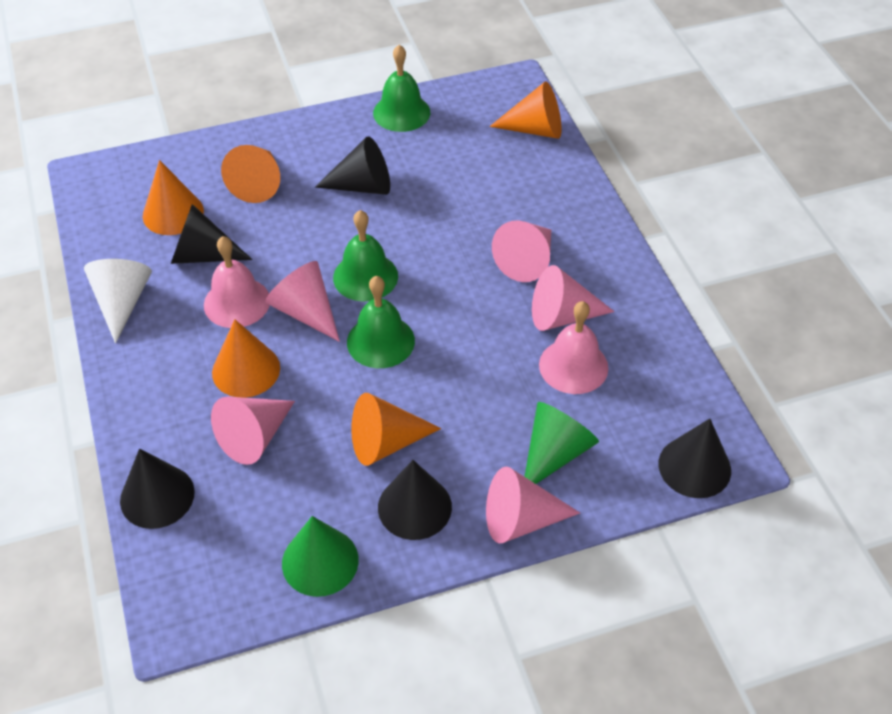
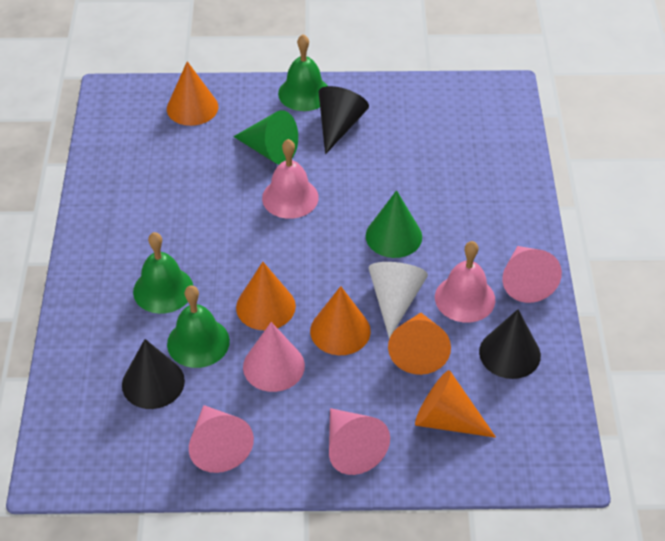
black cone: [120,449,195,529] [171,204,252,264] [315,136,390,195] [378,460,452,540] [659,419,731,498] = 5 -> [122,339,185,409] [319,86,369,154] [479,309,541,379] = 3
pink cone: [211,397,295,465] [265,261,340,342] [486,467,580,544] [492,220,551,282] [532,265,615,331] = 5 -> [189,405,254,473] [243,322,305,392] [329,408,390,475] [502,246,562,303] = 4

